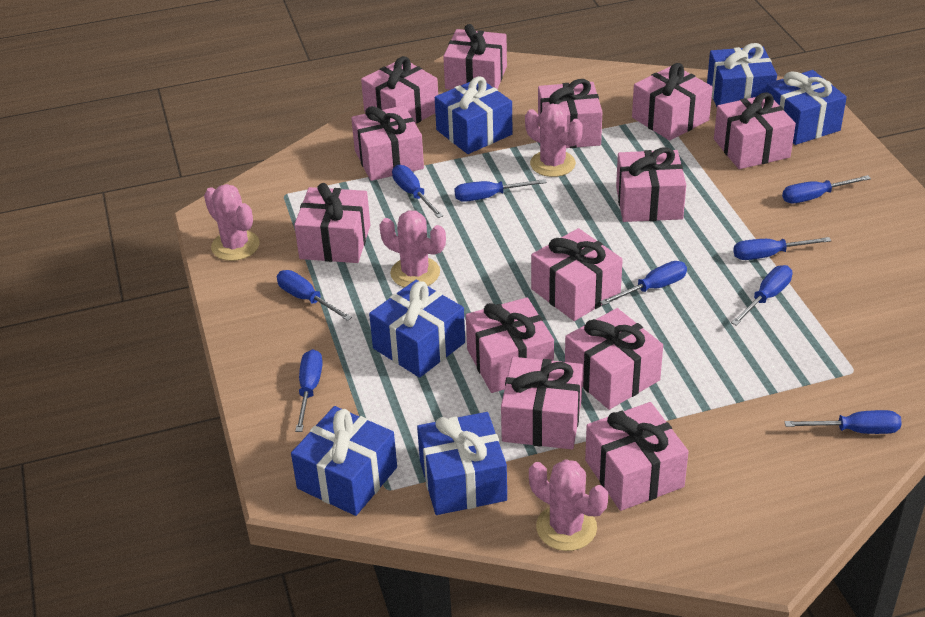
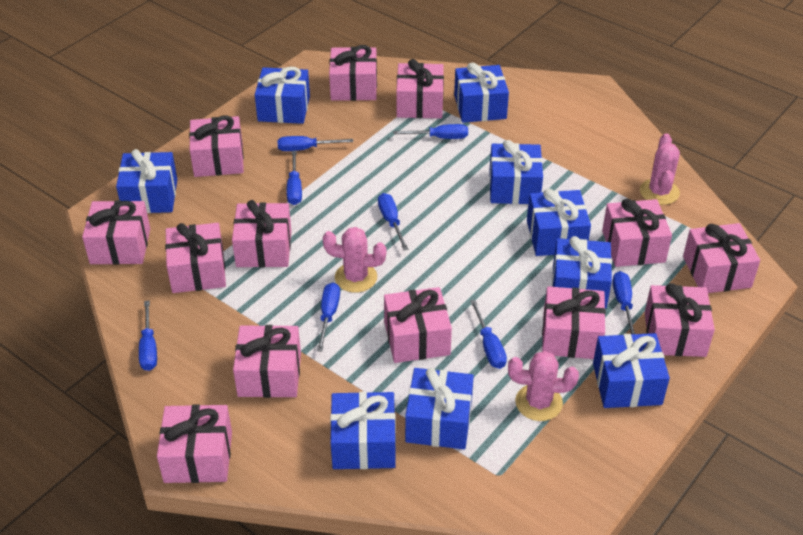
blue gift: [291,406,397,516] [369,280,465,378] [417,412,507,515] [435,76,513,154] [707,43,777,107] [766,70,847,145] = 6 -> [116,149,177,213] [255,67,310,124] [330,392,396,469] [405,368,474,449] [454,63,509,123] [489,140,543,204] [527,189,591,256] [552,236,612,308] [593,333,670,408] = 9
blue screwdriver: [277,270,352,321] [295,349,323,432] [392,165,443,218] [454,179,547,202] [600,261,687,305] [731,265,792,326] [733,237,831,260] [782,175,871,203] [784,410,902,434] = 9 -> [139,301,157,371] [278,136,353,151] [287,151,302,205] [317,283,340,352] [378,193,408,250] [393,124,468,139] [470,300,507,369] [612,271,636,334] = 8
pink cactus: [204,184,259,261] [379,210,446,288] [525,104,583,177] [529,459,608,551] = 4 -> [323,227,387,293] [508,351,579,421] [640,134,680,205] = 3

